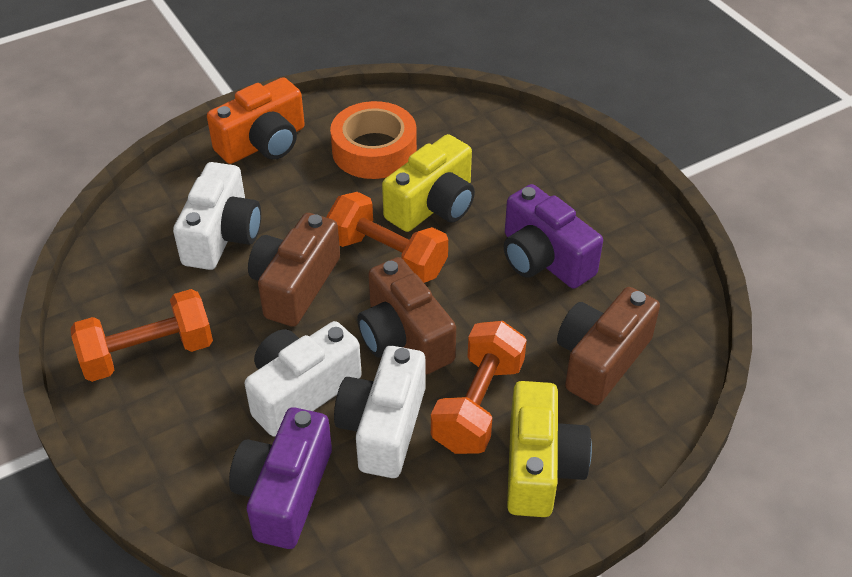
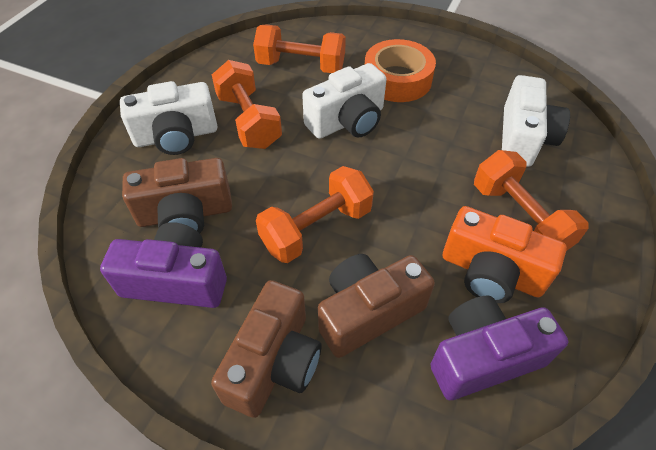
orange dumbbell: [70,289,213,382] [326,192,448,283] [431,321,527,454] = 3 -> [212,60,282,149] [253,24,346,73] [256,166,374,263] [474,150,589,251] = 4
yellow camera: [382,134,475,232] [507,381,592,517] = 2 -> none = 0

